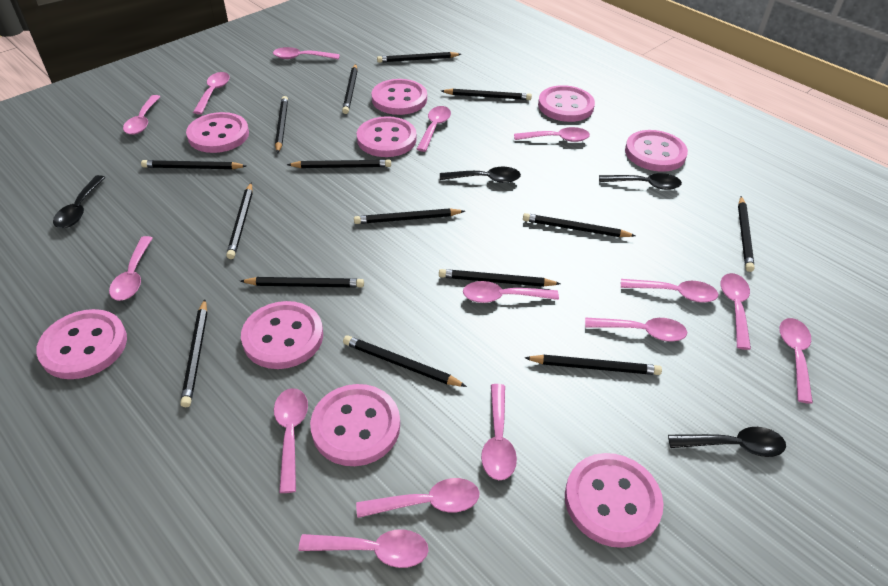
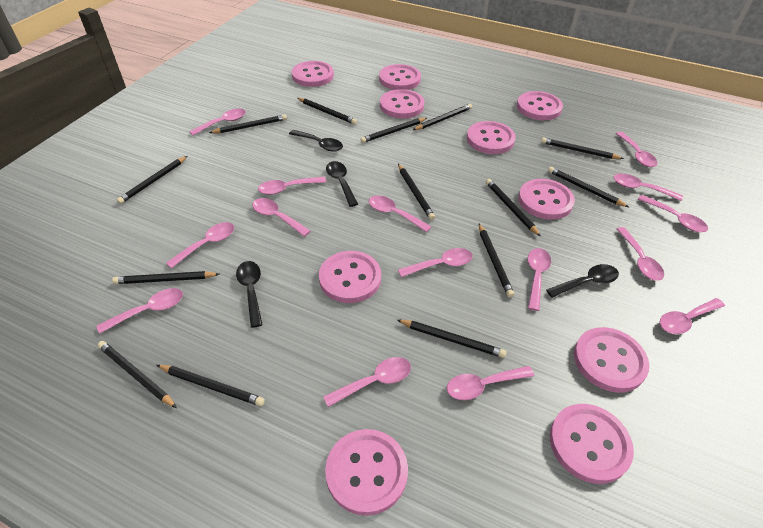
black pencil: [141,160,246,169] [180,299,207,407] [226,182,253,259] [240,277,364,288] [275,96,288,154] [287,159,391,168] [342,64,358,114] [343,336,467,387] [354,208,465,224] [377,52,461,63] [439,269,561,287] [441,89,532,100] [523,213,636,237] [525,355,662,375] [738,196,755,272] = 15 -> [98,341,177,408] [112,271,220,284] [117,156,187,204] [157,365,265,406] [209,114,287,133] [297,98,357,125] [360,118,427,143] [397,320,507,358] [398,164,435,220] [413,104,472,130] [479,224,514,298] [486,179,541,237] [541,138,624,159] [548,167,629,207] = 14
pink button: [36,309,127,379] [186,112,249,153] [241,301,323,369] [310,384,400,466] [357,116,417,157] [371,79,427,115] [538,85,595,122] [565,453,663,548] [625,130,688,172] = 9 -> [292,61,334,87] [319,251,381,303] [325,429,408,516] [379,64,421,90] [380,89,424,118] [467,121,516,154] [517,91,563,120] [518,179,575,220] [550,404,634,484] [574,327,649,393] = 10

